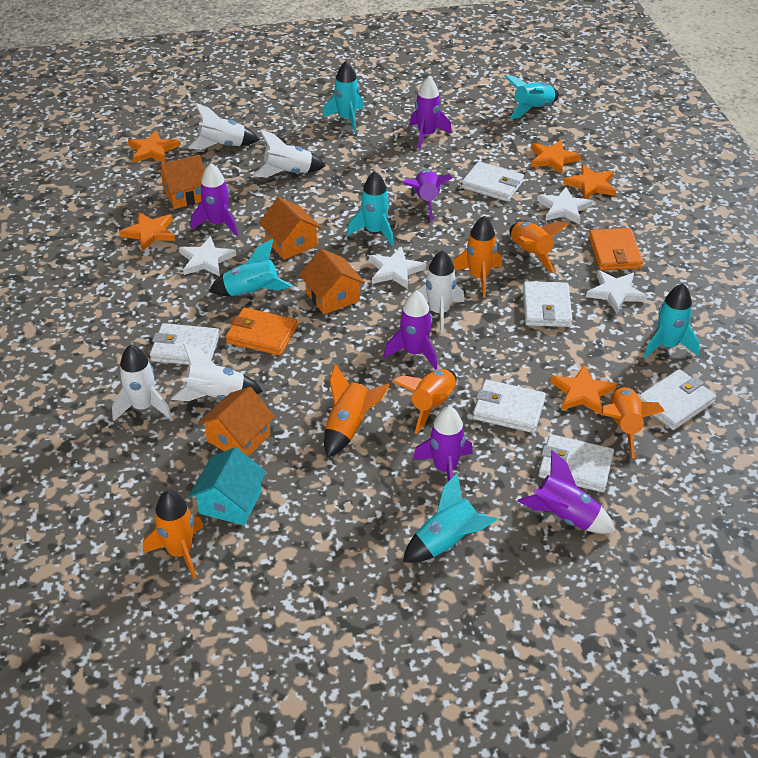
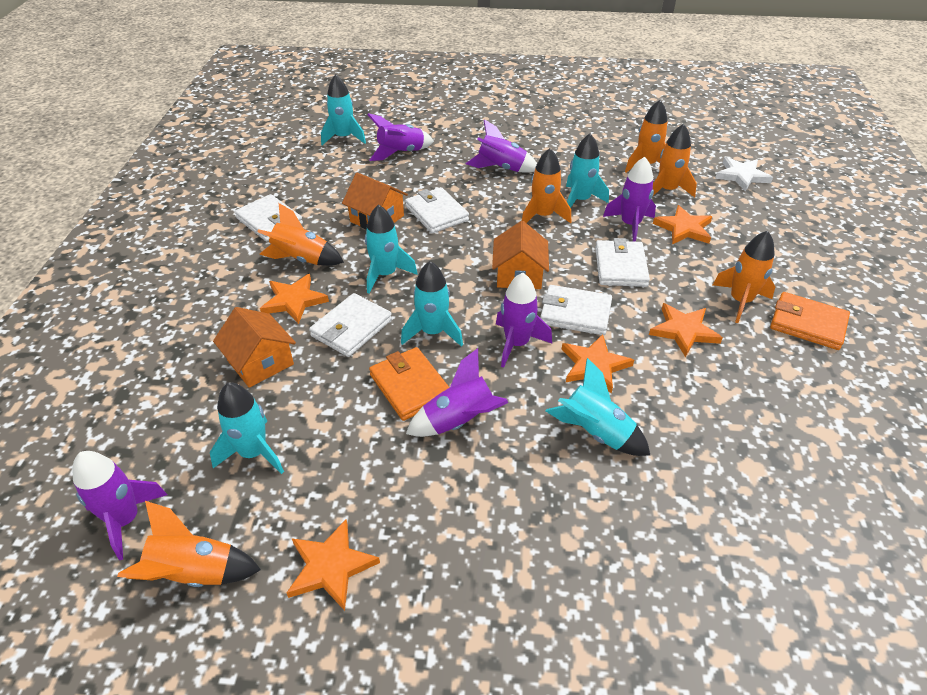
orange house: [157,155,205,209] [198,387,275,456] [259,197,322,260] [299,249,365,314] = 4 -> [213,307,296,388] [342,172,408,230] [492,221,549,289] = 3
turquoise house: [189,447,266,525] = 1 -> none = 0
white rocket: [112,345,172,421] [171,343,263,401] [188,103,259,150] [253,130,326,177] [417,250,464,333] = 5 -> none = 0
white star: [179,236,236,277] [369,247,426,289] [537,187,593,224] [586,270,647,314] = 4 -> [715,157,773,192] = 1
white wallet: [150,323,220,365] [462,161,524,202] [473,379,546,433] [523,281,572,327] [538,434,614,492] [639,369,716,430] = 6 -> [235,194,303,241] [309,293,392,357] [405,187,469,233] [540,285,612,335] [595,238,650,287] = 5

